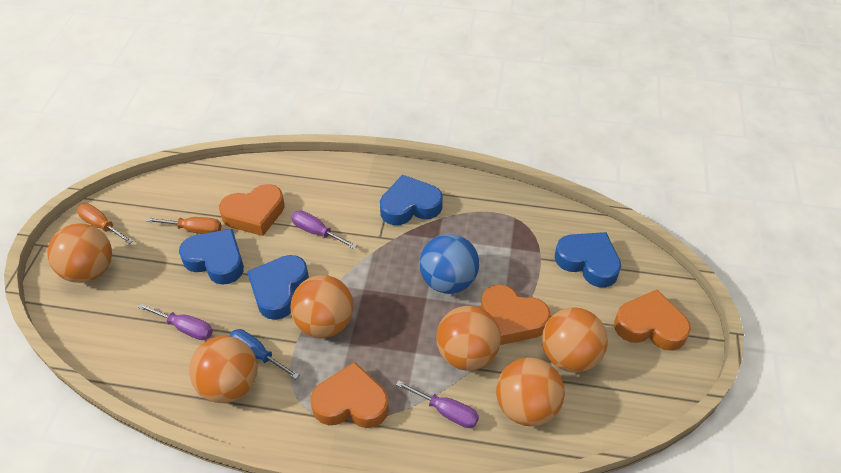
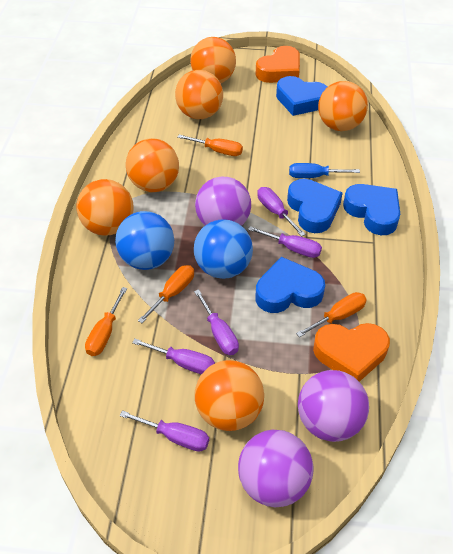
blue ball: [419,234,479,294] = 1 -> [115,211,174,270] [194,219,253,279] = 2
orange heart: [219,184,285,236] [311,362,389,428] [481,285,551,345] [614,290,691,351] = 4 -> [255,46,300,83] [313,323,390,382] = 2
orange screwdriver: [77,203,133,244] [146,217,222,234] = 2 -> [85,287,128,356] [138,265,194,323] [177,134,243,156] [296,292,367,337] = 4
purple ball: none = 0 -> [195,177,251,226] [238,430,313,507] [298,370,369,442] = 3
purple screwdriver: [138,303,213,340] [291,211,357,249] [396,380,479,428] = 3 -> [120,410,209,452] [132,339,215,374] [194,289,239,355] [248,226,322,258] [257,187,306,237] = 5

